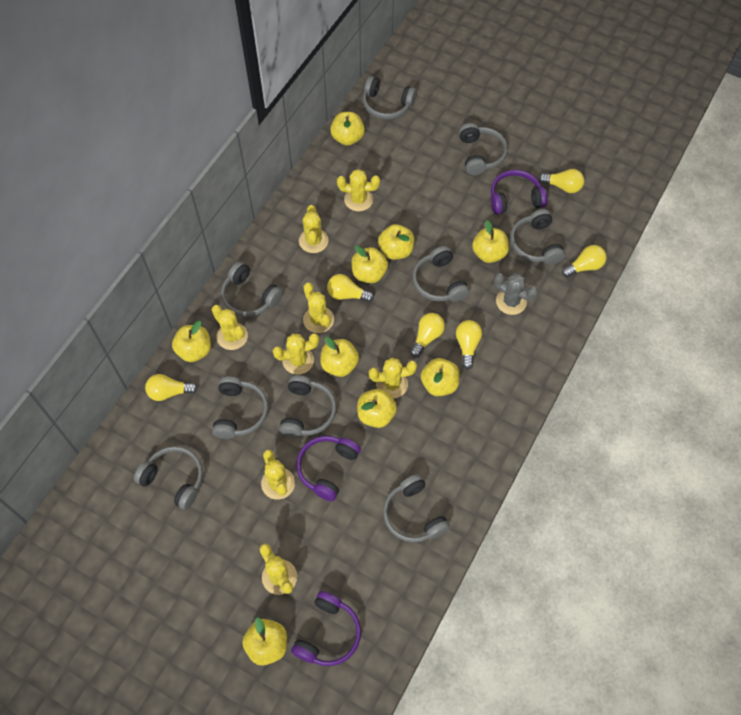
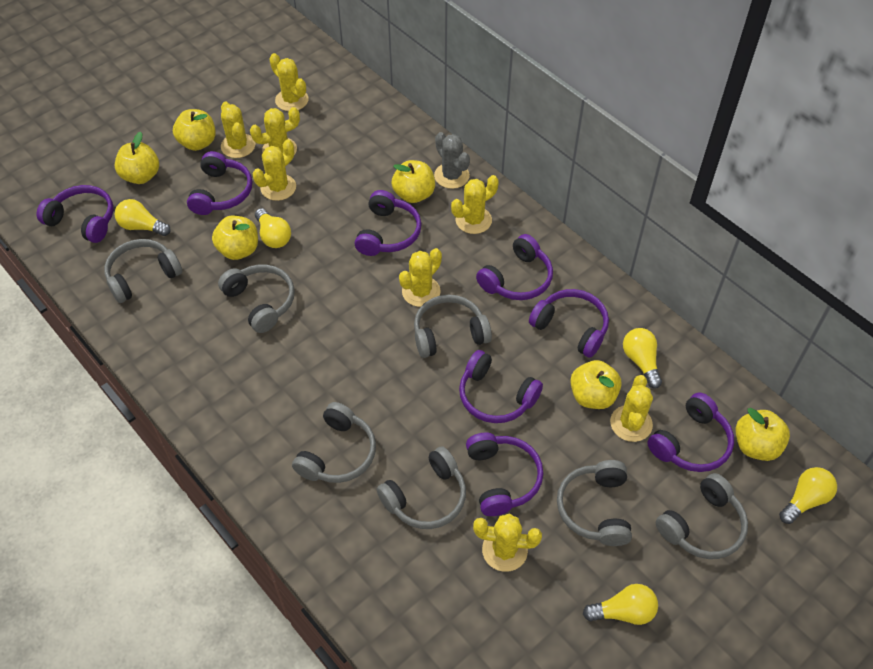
grey headphones: [134,446,203,510] [212,376,268,439] [221,261,283,317] [279,375,336,438] [363,76,417,119] [383,474,450,543] [413,246,470,302] [459,123,508,175] [510,209,565,264] = 9 -> [104,239,182,303] [218,264,295,333] [292,402,376,483] [377,446,466,529] [414,295,492,358] [557,460,632,546] [656,473,748,559] = 7
purple headphones: [291,591,361,666] [296,436,361,501] [491,170,548,214] = 3 -> [36,185,114,243] [187,151,252,215] [355,190,421,256] [459,350,543,423] [466,433,543,516] [476,234,553,300] [529,289,609,358] [647,392,734,472] = 8
yellow apple: [172,321,211,362] [242,617,287,666] [320,337,359,377] [330,112,365,146] [352,246,388,283] [357,389,397,428] [378,224,414,260] [421,358,460,396] [472,220,509,263] = 9 -> [115,132,159,184] [173,109,216,151] [212,216,258,260] [392,160,435,203] [570,360,622,409] [735,408,790,461] = 6
yellow light bulb: [145,374,198,401] [327,274,374,302] [410,313,445,357] [456,320,482,369] [539,169,584,193] [562,245,607,277] = 6 -> [115,199,171,236] [255,208,291,248] [583,584,658,625] [623,328,662,388] [779,467,837,524] = 5

